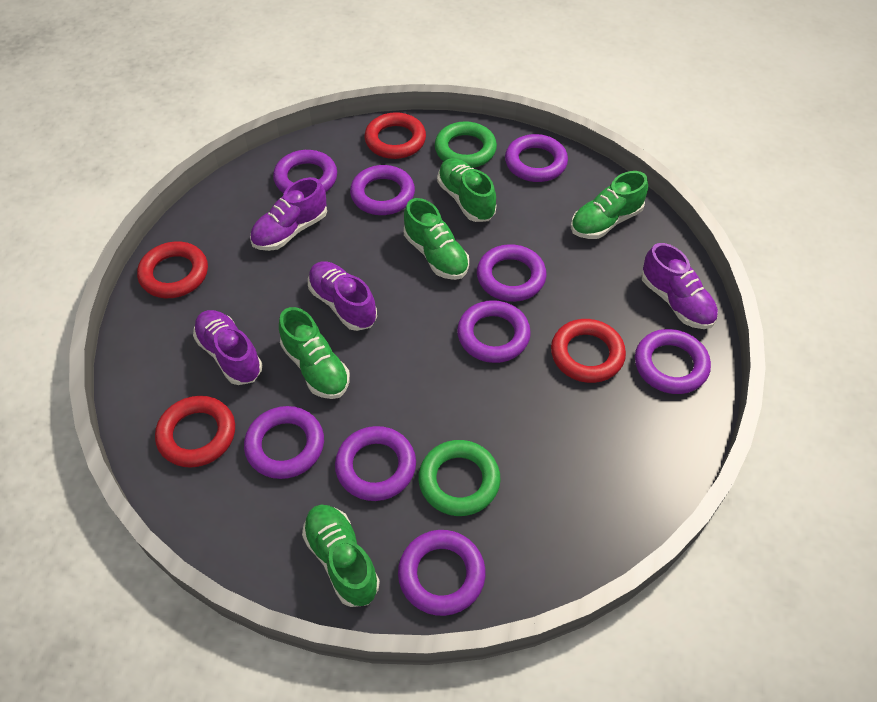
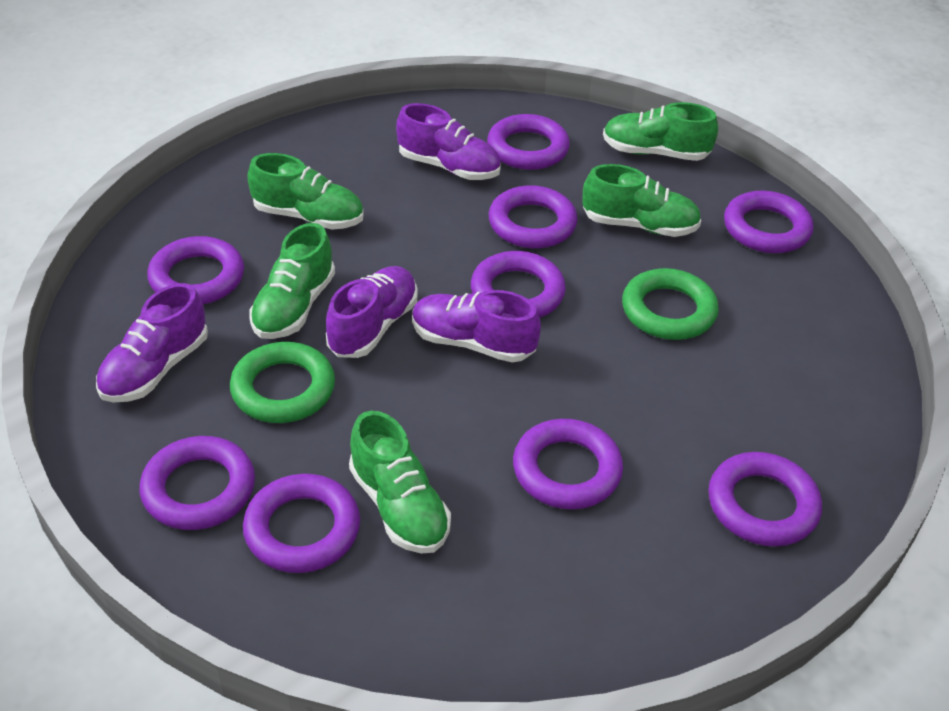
red ring: [137,241,208,298] [155,396,235,468] [364,112,426,159] [551,319,626,383] = 4 -> none = 0

